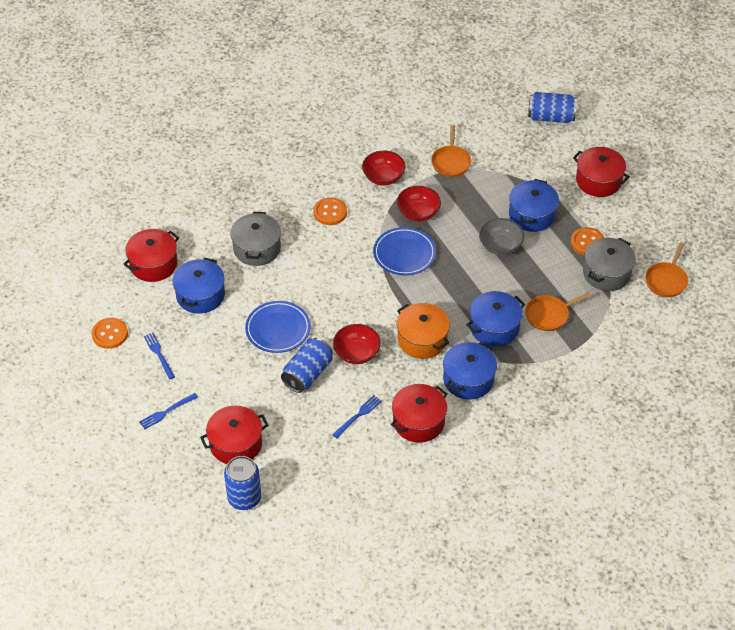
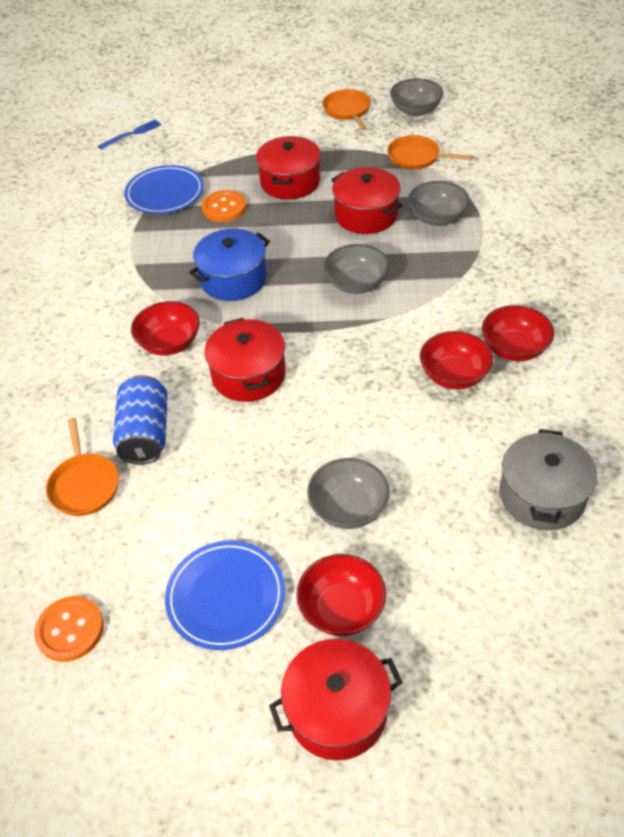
blue can: [224,456,261,510] [281,338,333,393] [528,92,577,123] = 3 -> [113,375,168,465] = 1
blue fork: [139,393,198,429] [144,333,175,380] [332,395,382,438] = 3 -> [98,120,161,149] = 1
blue pot: [173,258,225,314] [443,342,497,400] [466,291,525,347] [509,179,559,232] = 4 -> [189,228,270,301] = 1
grey bowl: [479,218,524,255] = 1 -> [307,458,389,529] [324,244,389,294] [390,78,444,117] [408,181,470,226] = 4
grey pot: [230,212,281,266] [583,238,636,291] = 2 -> [500,429,598,531] = 1
orange button: [92,318,128,349] [313,197,347,225] [571,227,605,255] = 3 -> [34,596,103,662] [202,190,247,222] = 2
orange pot: [397,303,450,359] = 1 -> none = 0
red bowl: [333,324,381,364] [362,151,405,185] [397,186,441,222] = 3 -> [131,301,200,355] [296,554,386,636] [420,331,493,390] [482,305,554,361] = 4

